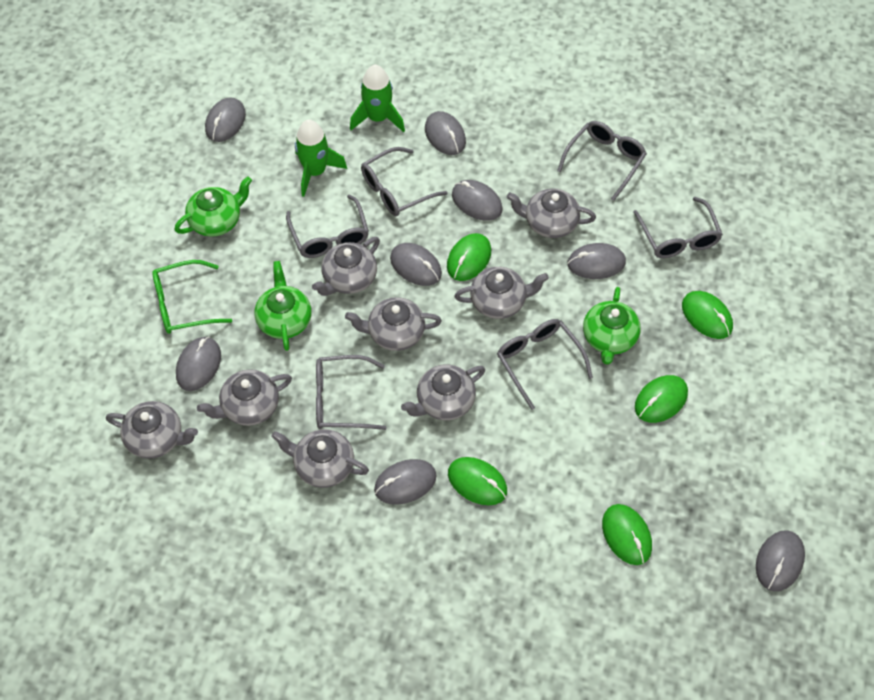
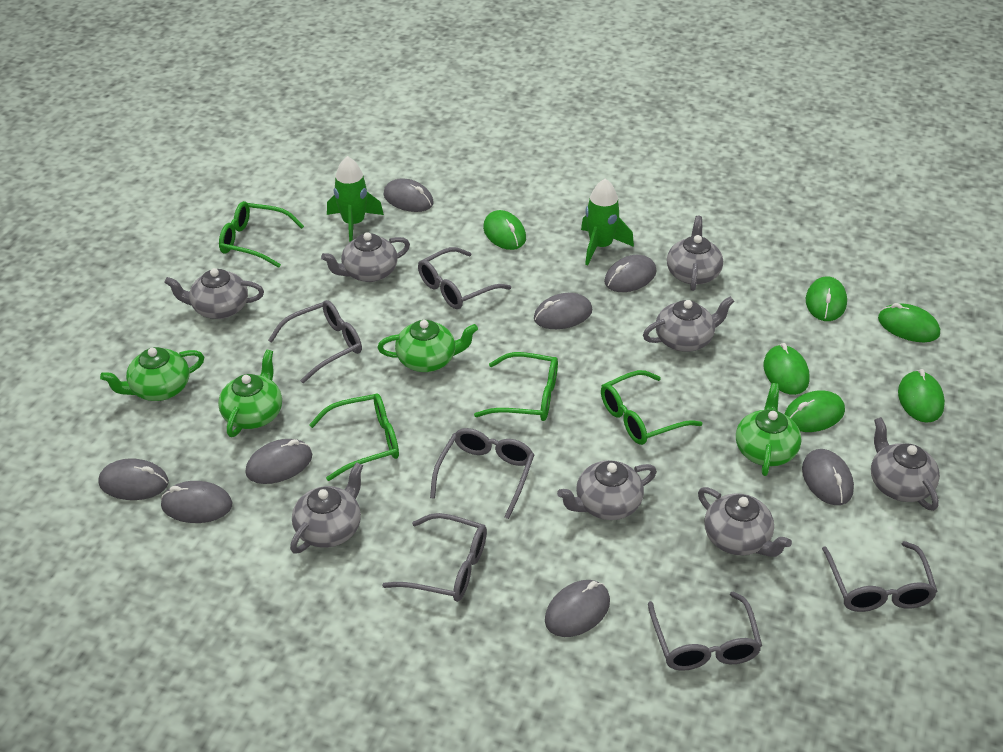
green glasses: [152,260,232,334] = 1 -> [219,201,304,268] [309,393,399,481] [474,352,558,421] [601,370,702,445] = 4
green mouse: [447,233,491,281] [448,457,507,505] [602,504,652,565] [635,375,688,423] [682,291,733,339] = 5 -> [483,210,526,250] [763,343,810,395] [785,390,845,432] [806,277,847,321] [878,303,940,342] [898,369,945,423] = 6
green teapot: [174,176,252,237] [254,261,312,351] [583,287,641,365] = 3 -> [100,347,204,401] [218,349,282,437] [378,320,478,372] [736,383,801,476] = 4

